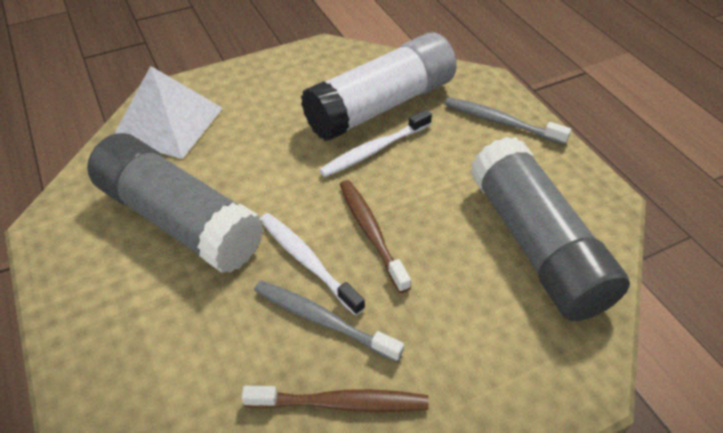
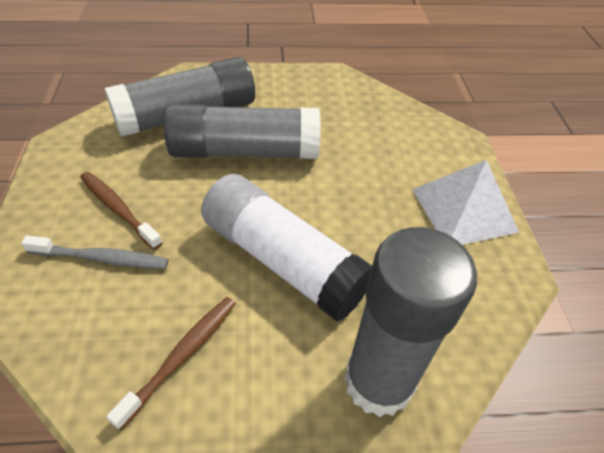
grey glue stick: [87,133,264,273] [470,137,630,321] = 2 -> [105,57,255,137] [164,104,321,159] [344,227,477,417] = 3
grey toothbrush: [254,280,404,362] [445,97,571,145] = 2 -> [21,235,168,269] = 1
white toothbrush: [260,213,365,316] [319,110,432,177] = 2 -> none = 0

